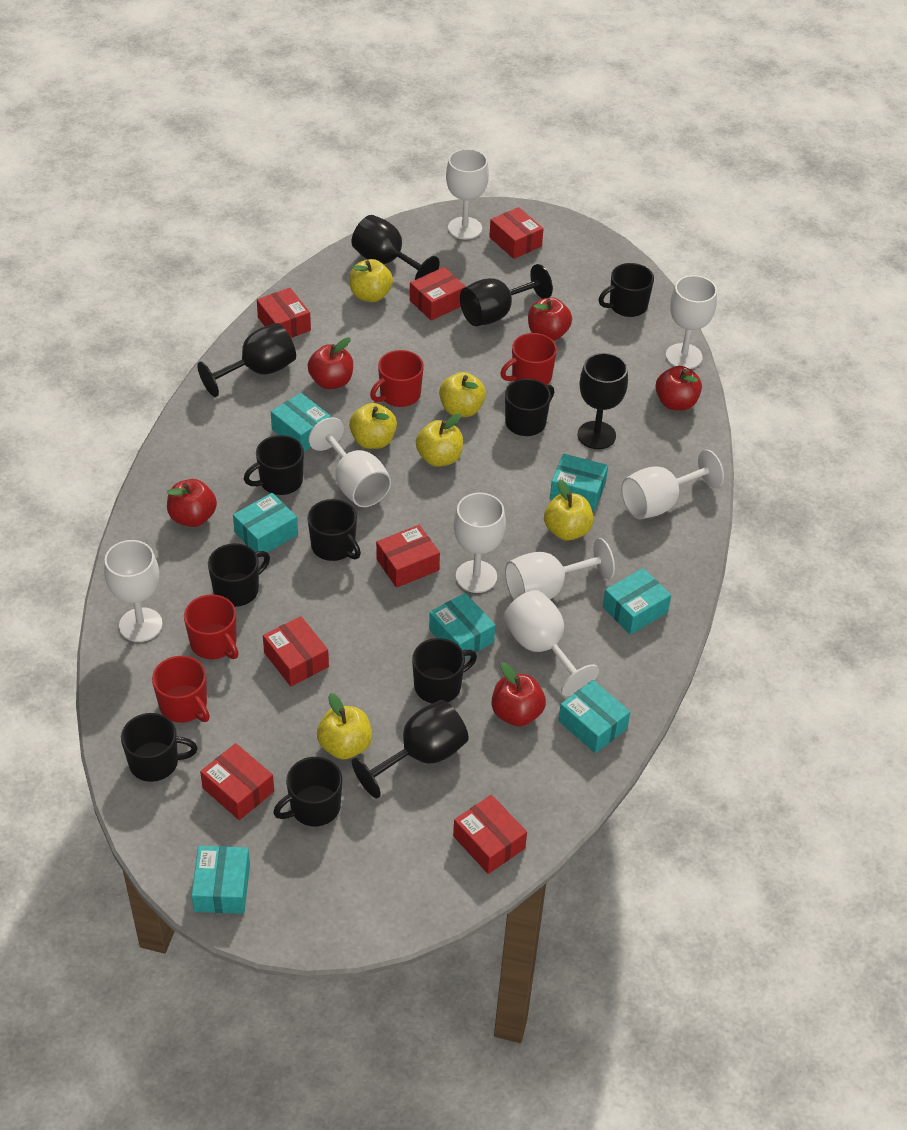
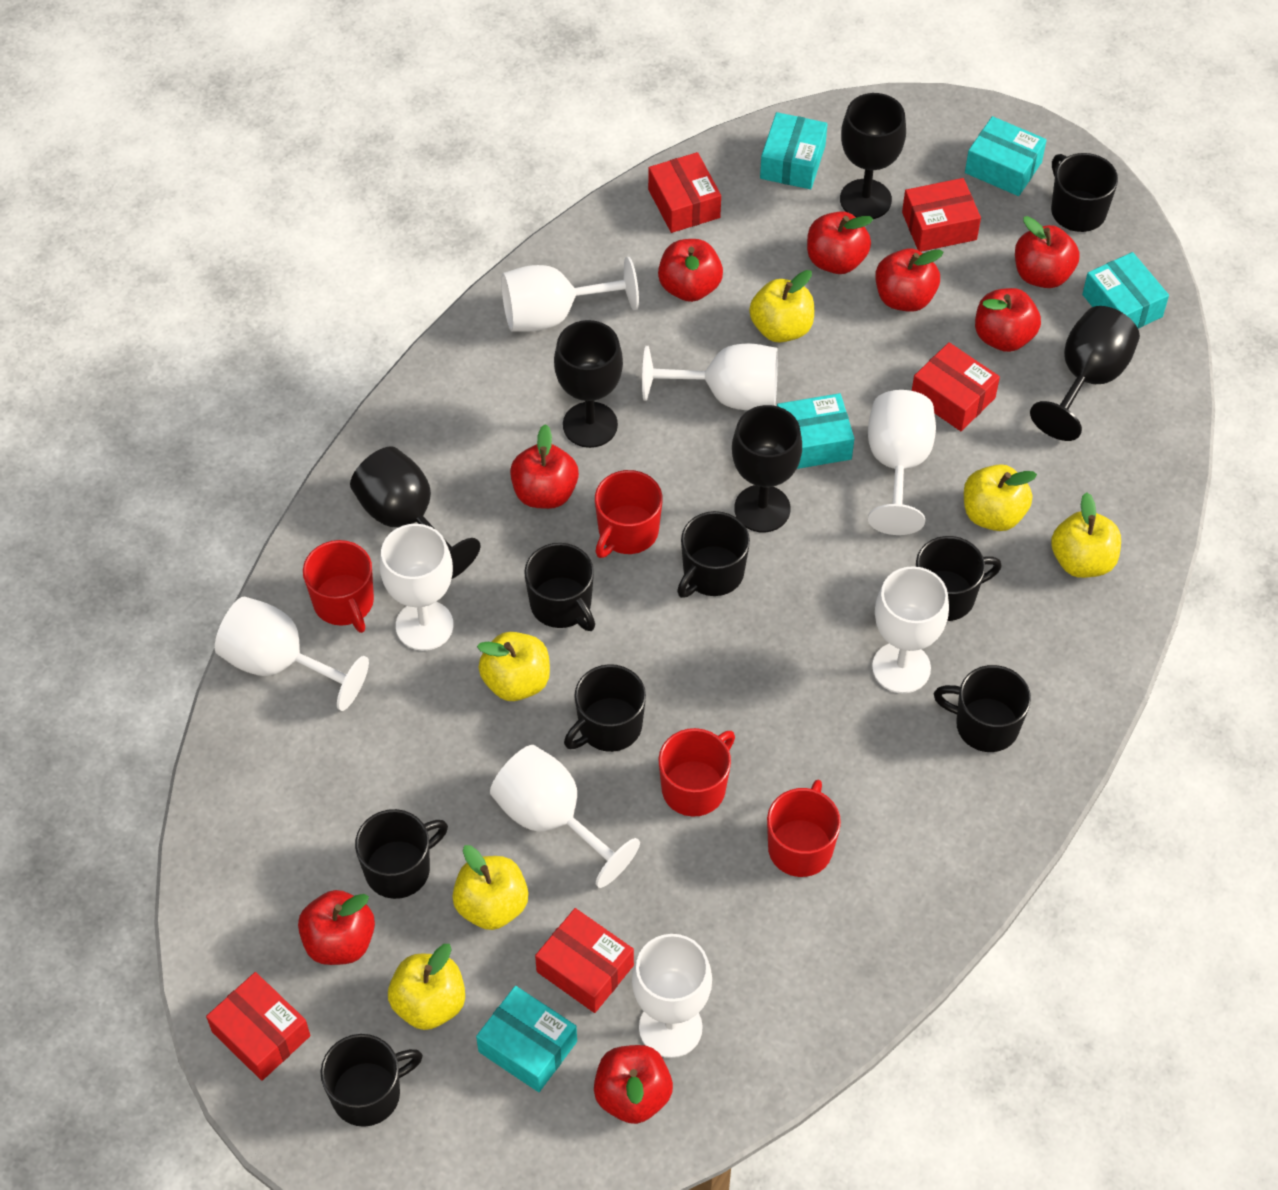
red apple: [167,479,217,527] [308,337,353,389] [492,663,546,726] [528,297,572,341] [655,366,702,411] = 5 -> [298,890,375,965] [510,424,579,509] [594,1045,673,1124] [658,239,723,302] [807,211,873,274] [875,248,943,312] [975,288,1041,352] [1015,216,1080,288] = 8
red box: [200,743,274,820] [257,288,311,338] [263,616,329,687] [376,525,440,588] [410,267,466,321] [453,795,527,874] [489,207,543,259] = 7 -> [206,972,311,1081] [535,908,634,1013] [648,152,721,233] [902,178,981,252] [912,342,1000,431] = 5
turquoise box: [191,846,250,914] [233,493,298,552] [271,393,331,452] [429,593,495,658] [550,454,608,511] [558,680,630,753] [603,568,671,635] = 7 -> [476,986,577,1092] [760,112,827,189] [777,393,854,469] [965,116,1047,196] [1082,252,1169,329] = 5

